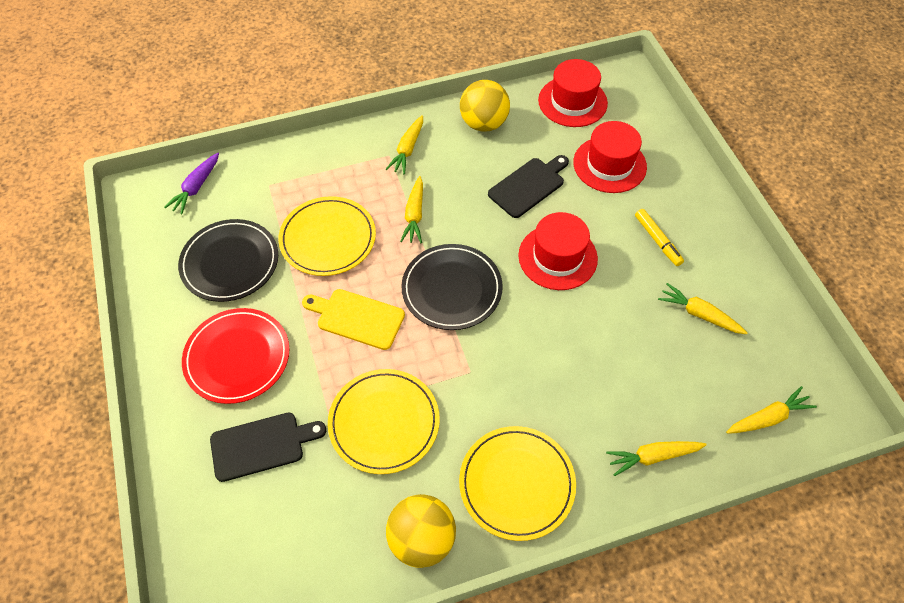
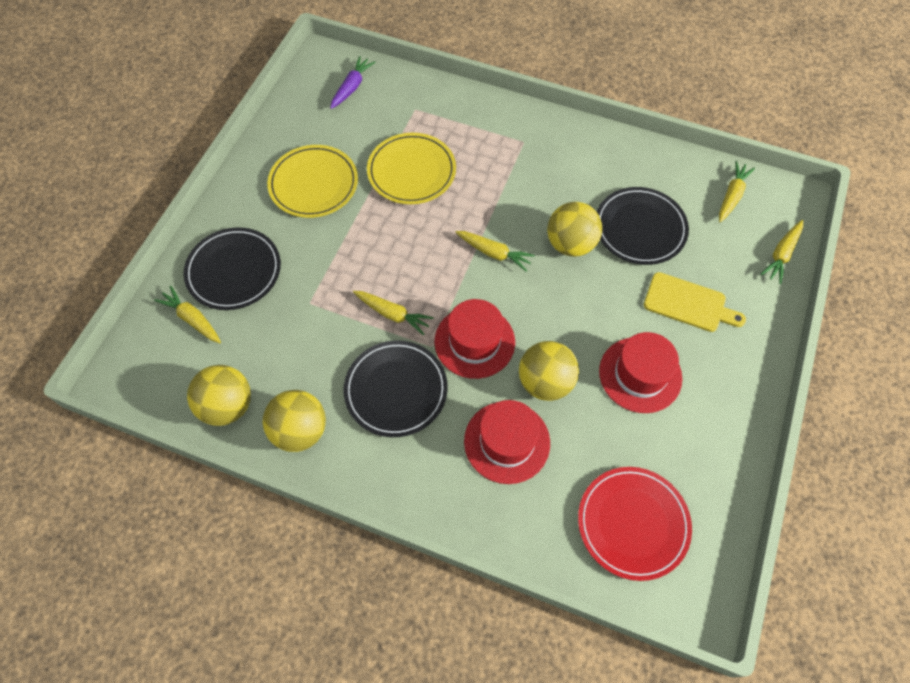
black cutting board: [210,412,326,482] [488,155,569,218] = 2 -> none = 0
black plate: [178,219,278,302] [401,244,503,330] = 2 -> [183,227,281,310] [343,340,448,437] [597,187,689,265] = 3
yellow ball: [386,494,456,568] [460,80,510,132] = 2 -> [187,365,251,426] [263,390,326,452] [519,341,579,401] [547,202,602,257] = 4
yellow marker: [635,209,684,266] = 1 -> none = 0
yellow plate: [278,196,376,276] [328,369,440,474] [459,426,576,541] = 3 -> [267,145,358,218] [367,133,456,204] = 2

